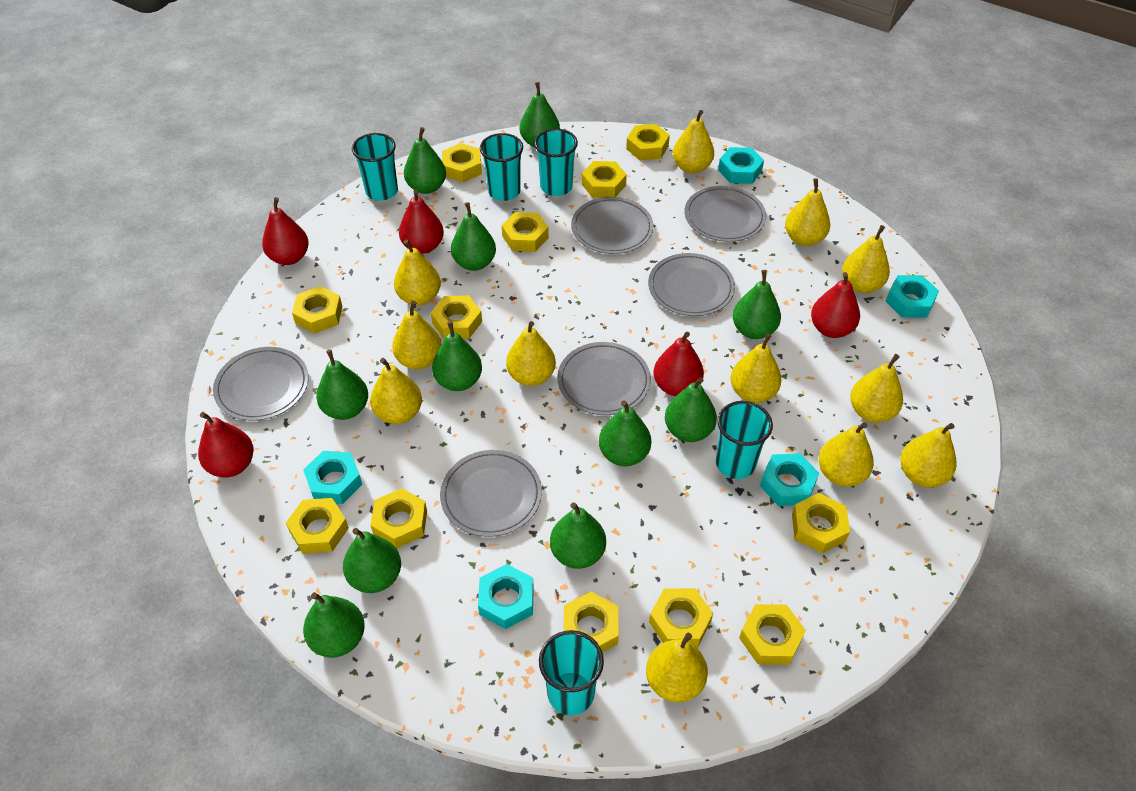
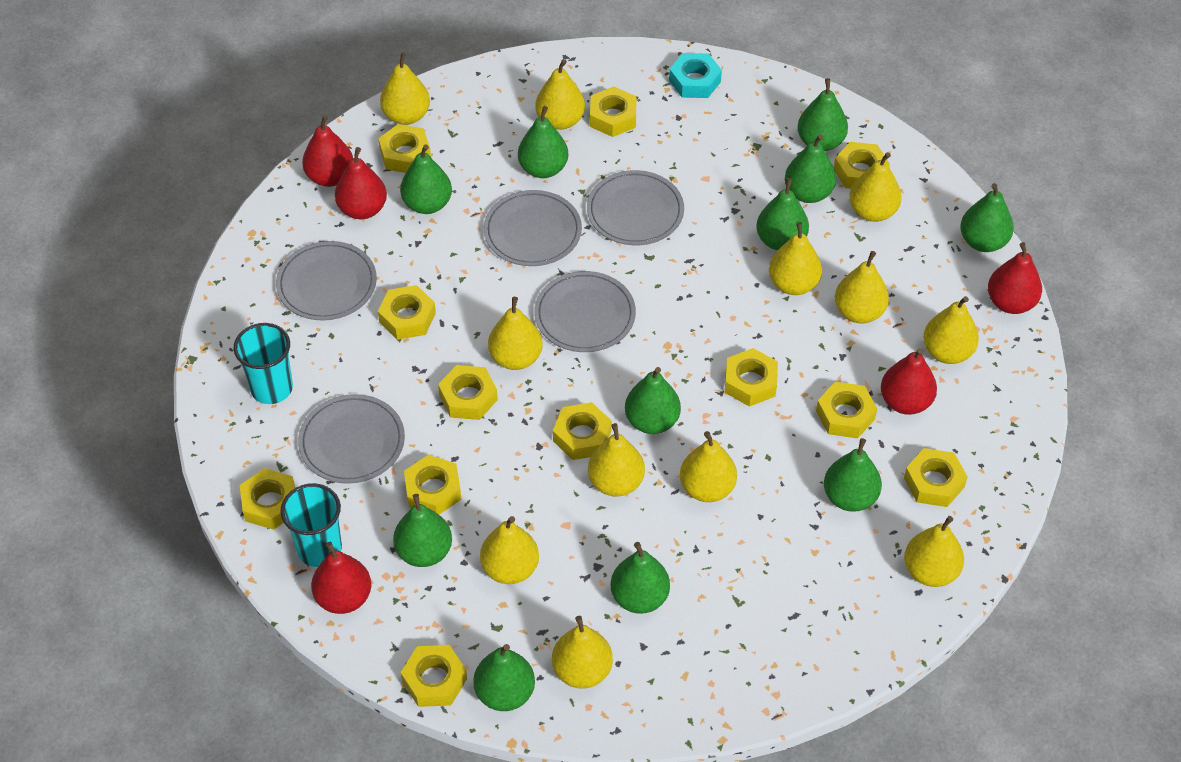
grey plate: [213,347,309,421] [440,450,542,537] [557,342,651,415] [571,197,654,254] [648,253,735,316] [685,186,766,242] = 6 -> [276,241,377,321] [298,394,405,484] [484,190,582,266] [534,271,636,352] [587,170,684,245] = 5
turquoise cup: [352,133,398,201] [480,133,523,201] [534,129,578,196] [539,630,604,715] [716,401,773,479] = 5 -> [234,323,293,404] [281,483,342,567] = 2
turquoise nut: [303,451,362,504] [478,564,534,629] [718,147,764,184] [760,453,819,506] [885,275,939,318] = 5 -> [669,53,722,98] = 1

